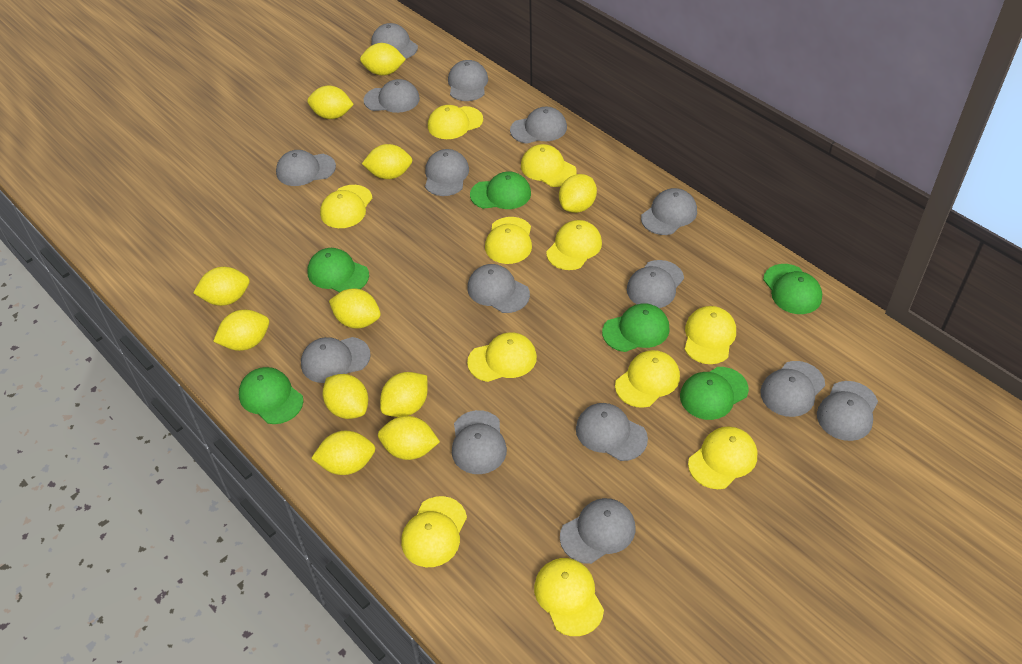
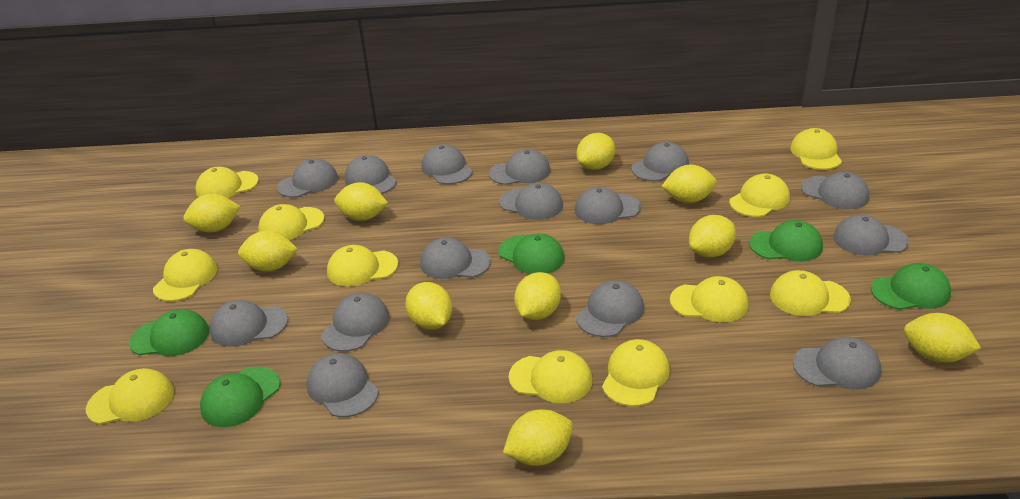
green cap: [239,367,303,424] [307,248,369,292] [470,172,531,209] [602,303,670,352] [680,367,749,420] [763,264,822,314] = 6 -> [129,309,209,356] [200,367,280,427] [498,233,565,274] [749,220,823,261] [871,263,951,310] = 5
yellow lemon: [193,267,250,306] [213,310,269,351] [307,86,354,119] [311,431,375,475] [323,374,368,419] [329,288,381,329] [360,43,406,76] [362,144,412,179] [378,416,440,460] [380,372,428,417] [559,174,597,213] = 11 -> [183,194,241,233] [238,230,298,272] [334,182,388,221] [405,282,452,330] [503,409,573,466] [514,272,561,320] [576,133,615,170] [661,165,717,203] [689,215,736,258] [904,313,981,363] = 10

